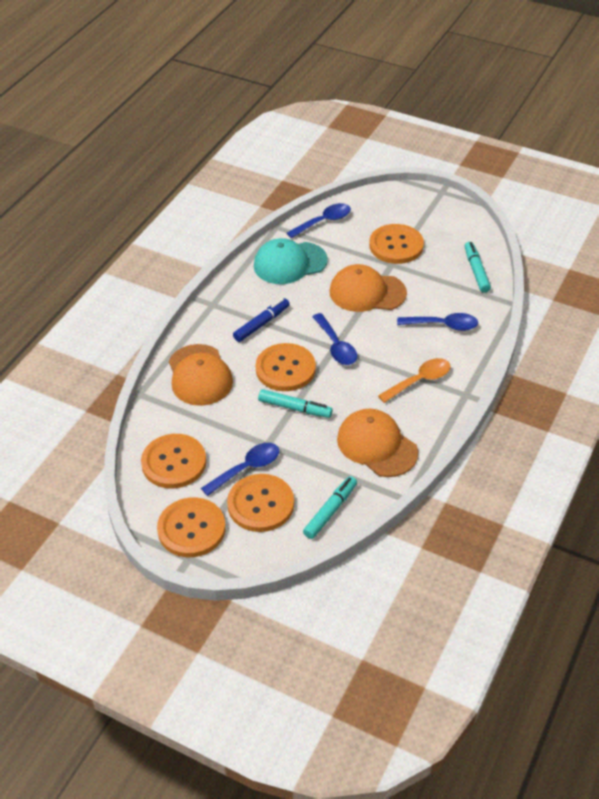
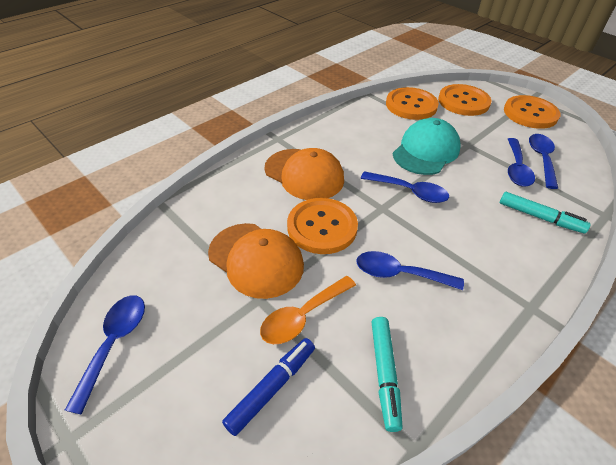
blue spoon: [201,443,279,496] [287,203,351,239] [312,313,357,365] [397,313,478,331] = 4 -> [65,296,145,415] [356,251,464,290] [361,171,449,203] [508,138,535,187] [529,134,558,189] = 5
orange button: [141,434,206,489] [157,497,225,558] [227,474,294,532] [255,343,316,391] [369,224,424,264] = 5 -> [287,198,358,254] [386,87,439,120] [438,84,491,116] [504,95,561,129] = 4
orange cap: [169,344,233,406] [330,264,407,312] [337,408,418,477] = 3 -> [208,223,304,299] [265,148,344,200] = 2
turquoise marker: [258,389,333,418] [303,476,357,539] [465,242,491,293] = 3 -> [372,317,403,432] [500,192,591,234] = 2

